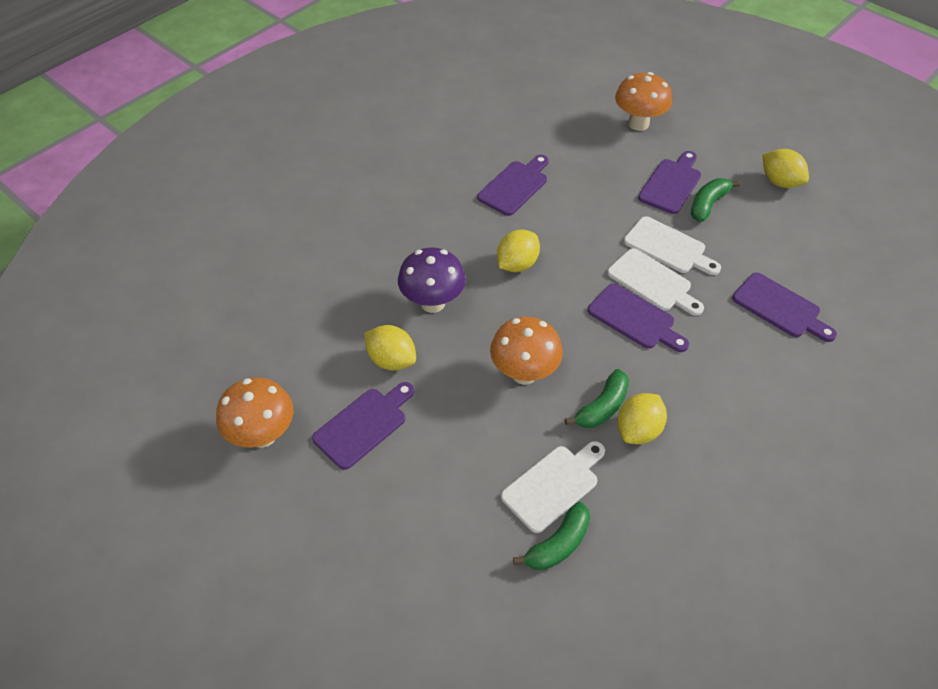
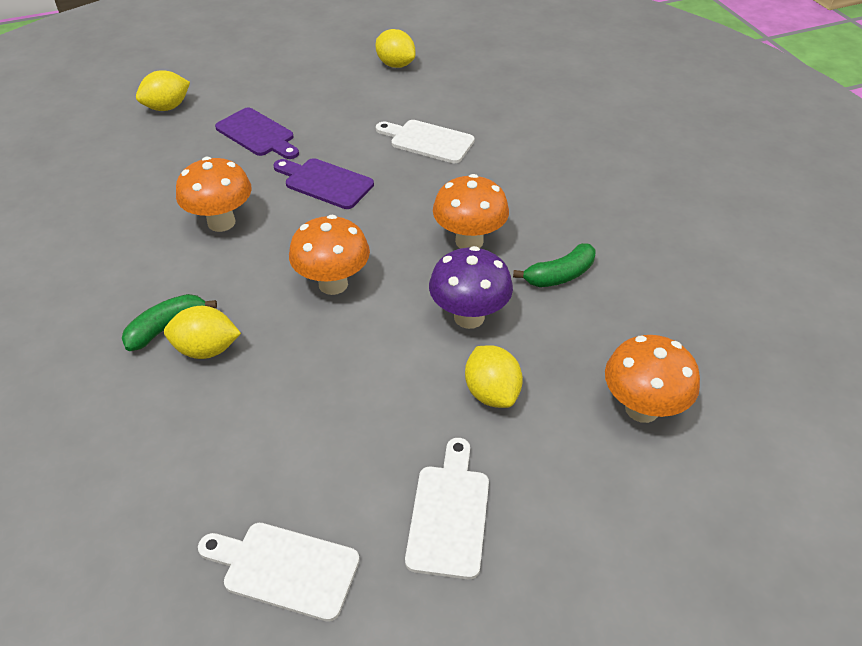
green banana: [513,502,590,570] [565,369,629,428] [691,178,740,222] = 3 -> [122,294,217,351] [513,243,596,287] = 2
orange mushroom: [216,377,293,448] [490,317,563,385] [615,72,672,131] = 3 -> [176,157,252,232] [289,215,370,295] [433,174,509,248] [605,335,700,423] = 4
purple cutting board: [312,382,414,470] [477,155,549,216] [588,283,689,352] [638,151,701,214] [732,273,837,342] = 5 -> [215,108,299,159] [273,158,374,209] = 2

